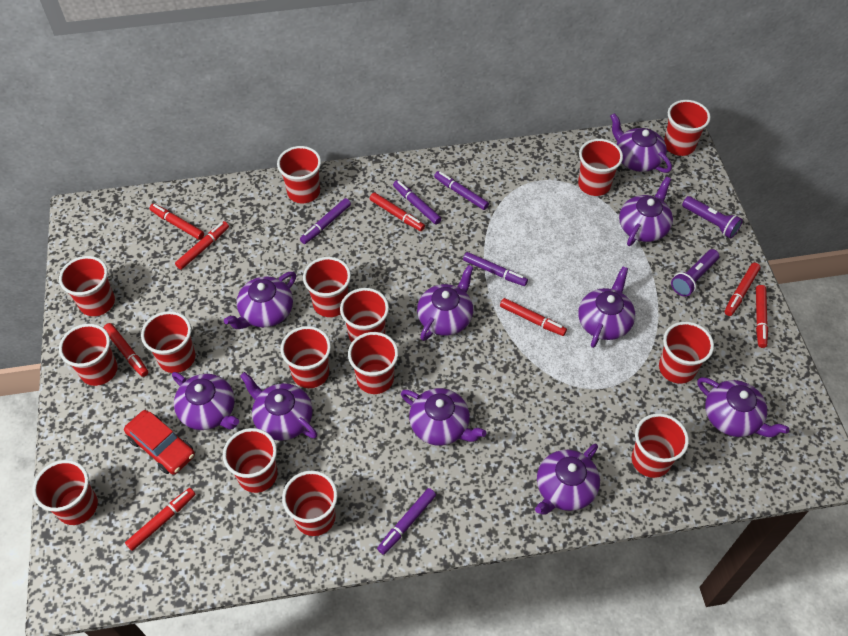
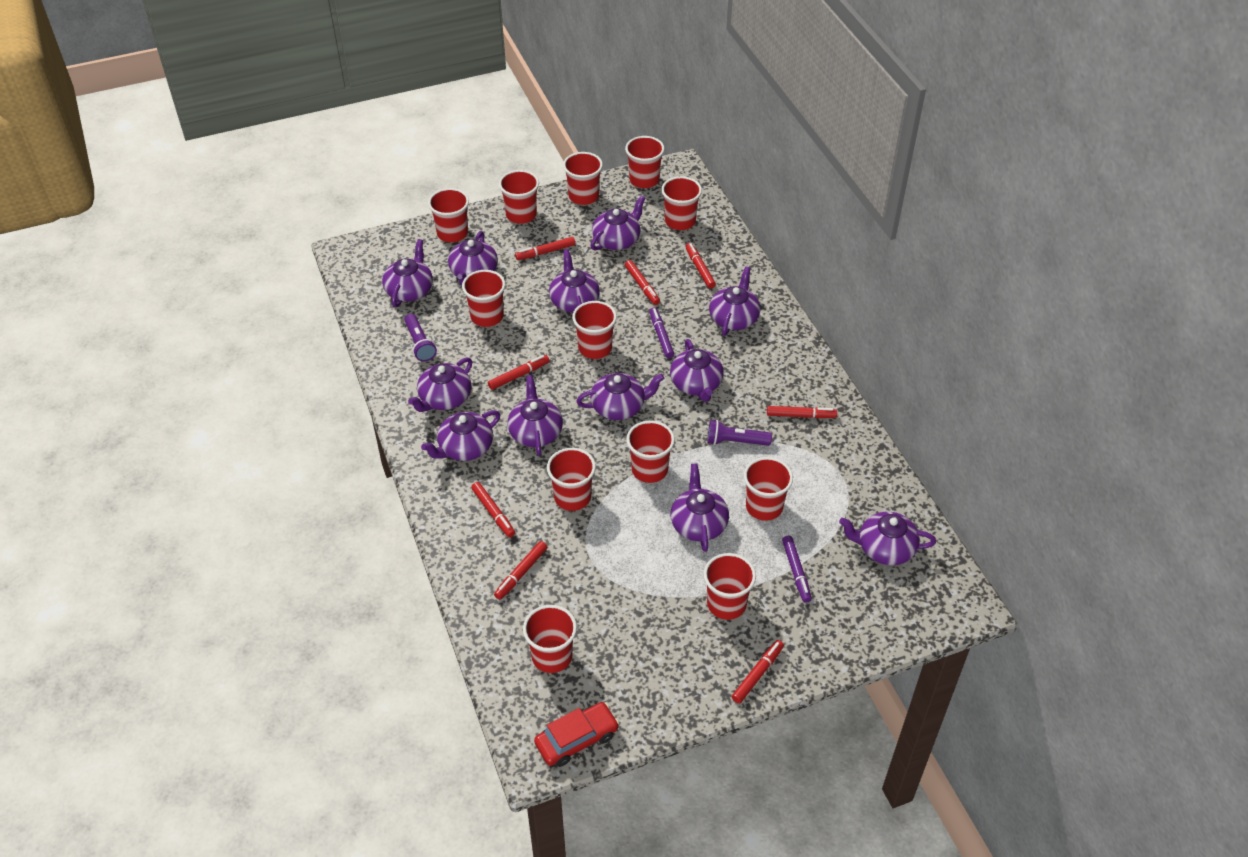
purple marker: [300,198,351,244] [377,488,436,555] [393,180,441,224] [434,171,489,210] [463,252,528,286] = 5 -> [649,308,674,358] [782,535,812,603] = 2
purple teapot: [172,372,239,430] [224,272,296,329] [240,372,317,441] [401,388,486,446] [417,265,474,341] [535,444,600,515] [578,266,635,348] [610,113,672,173] [619,177,673,246] [697,377,789,437] = 10 -> [382,239,433,307] [408,357,472,412] [421,410,500,461] [448,231,498,286] [508,375,563,456] [549,249,600,313] [577,373,664,420] [590,196,646,251] [670,339,724,402] [671,463,729,552] [709,267,760,336] [839,512,936,565] = 12
red cup: [32,460,98,525] [59,256,115,316] [59,324,118,386] [141,311,195,373] [223,428,278,493] [277,146,321,203] [281,326,331,388] [282,471,338,536] [303,257,351,317] [340,288,389,342] [348,332,398,394] [578,139,623,196] [632,413,689,478] [659,322,714,384] [664,100,711,156] = 15 -> [428,188,469,242] [462,270,505,327] [499,170,539,224] [523,605,577,673] [547,448,596,511] [563,152,603,205] [572,301,617,359] [625,136,665,188] [626,421,675,483] [661,176,702,230] [704,553,756,620] [744,457,793,521] = 12

